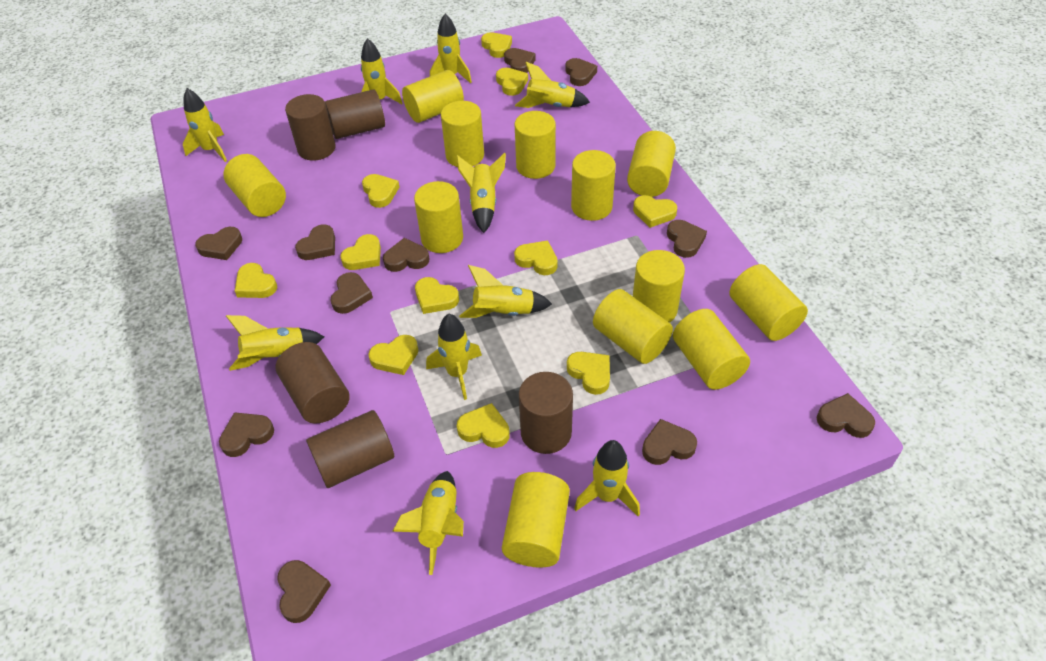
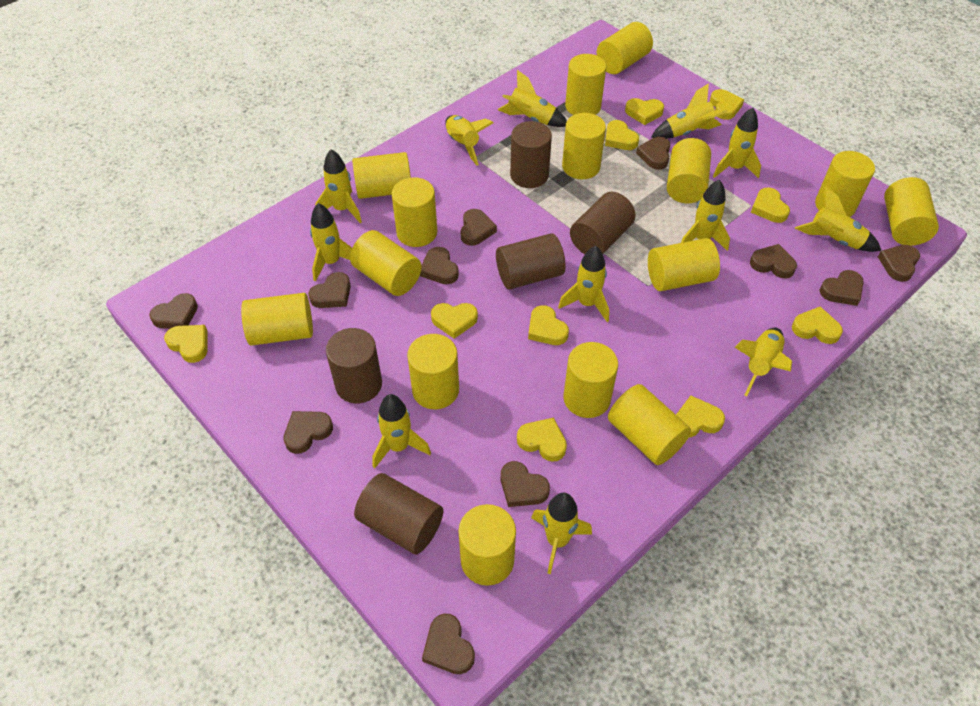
yellow cylinder: [223,154,286,217] [402,70,464,123] [414,181,463,253] [441,101,484,167] [502,472,570,568] [515,111,556,179] [571,150,616,221] [593,289,673,364] [627,131,676,197] [633,250,685,323] [673,309,750,390] [729,264,808,341] = 12 -> [241,293,313,346] [350,230,422,296] [352,152,411,199] [392,177,437,247] [407,334,459,409] [458,504,516,586] [562,113,606,179] [563,342,618,418] [565,54,606,115] [597,22,653,74] [608,384,691,465] [648,238,720,291] [667,138,711,203] [815,151,875,217] [884,177,939,246] = 15
yellow heart: [235,263,277,298] [340,234,381,270] [362,174,399,208] [368,335,418,375] [415,277,459,314] [457,403,510,448] [481,32,512,58] [496,68,528,96] [514,240,557,275] [567,352,610,395] [633,195,677,228] = 11 -> [164,325,208,363] [431,303,478,339] [517,418,567,462] [528,305,569,345] [605,120,639,150] [625,98,664,125] [676,395,725,437] [710,89,744,120] [751,188,790,223] [792,307,843,344] = 10
yellow rocket: [183,88,227,162] [226,315,324,371] [361,38,402,104] [392,471,464,575] [426,314,482,400] [430,14,472,83] [456,153,506,233] [459,265,552,318] [515,62,590,108] [574,440,640,516] = 10 -> [310,203,352,282] [315,149,362,223] [372,394,431,469] [445,115,493,165] [498,70,567,127] [531,493,592,574] [558,246,609,322] [651,83,728,139] [681,180,730,251] [713,108,761,178] [735,328,792,396] [795,186,881,252] = 12

